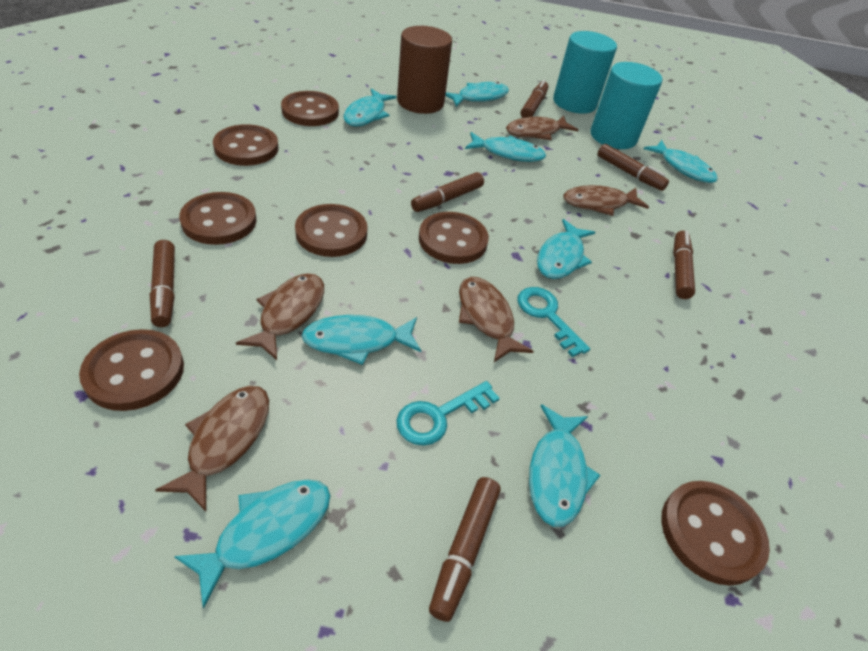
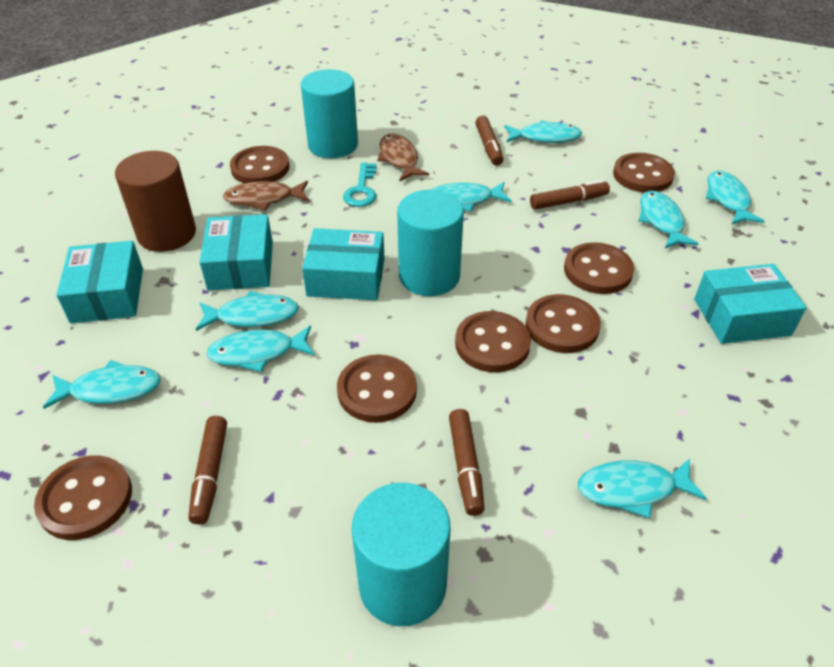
brown fish: [155,386,269,511] [236,273,324,360] [459,277,534,362] [506,115,578,140] [563,185,649,216] = 5 -> [223,181,309,210] [377,134,429,181] = 2
brown marker: [150,240,175,327] [411,172,484,212] [429,477,501,622] [521,80,549,118] [597,144,669,191] [673,231,695,299] = 6 -> [188,416,227,525] [449,409,485,516] [475,116,503,166] [530,180,610,210] = 4
turquoise box: none = 0 -> [56,241,143,323] [200,214,273,290] [302,228,385,300] [694,264,807,344] = 4
turquoise cylinder: [553,31,617,114] [590,62,662,149] = 2 -> [301,69,358,158] [352,483,451,626] [397,190,464,296] = 3
turquoise key: [396,381,500,446] [518,287,590,357] = 2 -> [343,162,376,207] = 1

